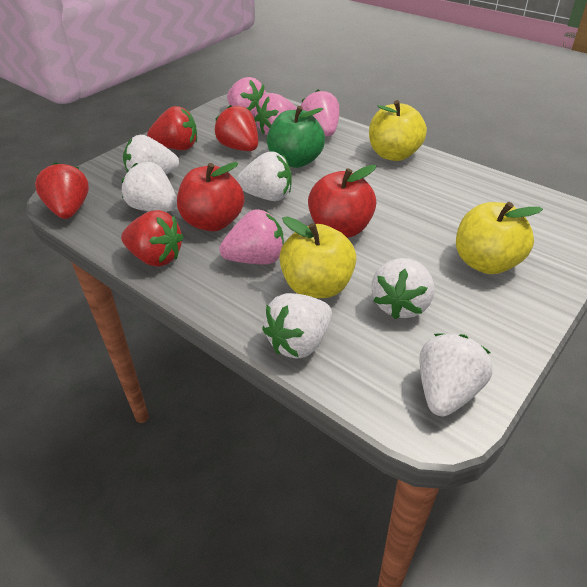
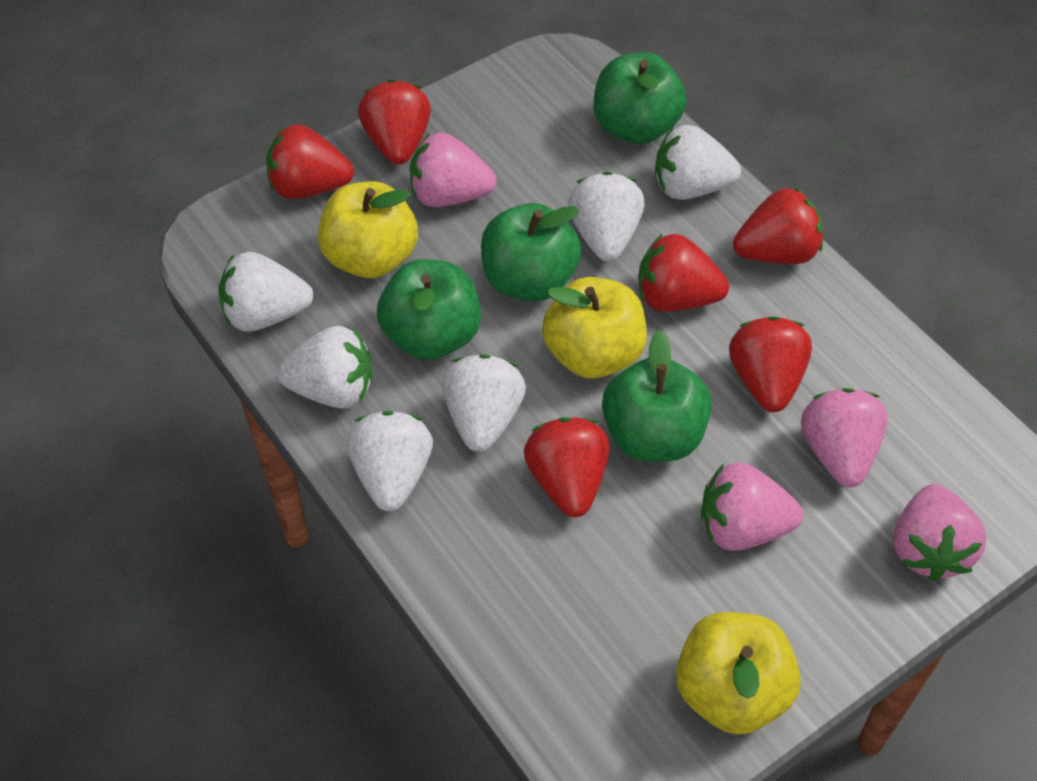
green apple: [267,106,325,168] = 1 -> [377,259,481,360] [481,203,581,301] [594,52,686,144] [602,330,712,462] = 4
red apple: [177,162,244,231] [308,165,376,238] = 2 -> none = 0
red strawberry: [35,162,89,219] [121,210,184,267] [147,106,197,150] [215,105,258,151] = 4 -> [266,124,354,199] [358,79,431,165] [524,417,610,517] [639,234,729,312] [729,316,812,412] [733,188,823,264] = 6

